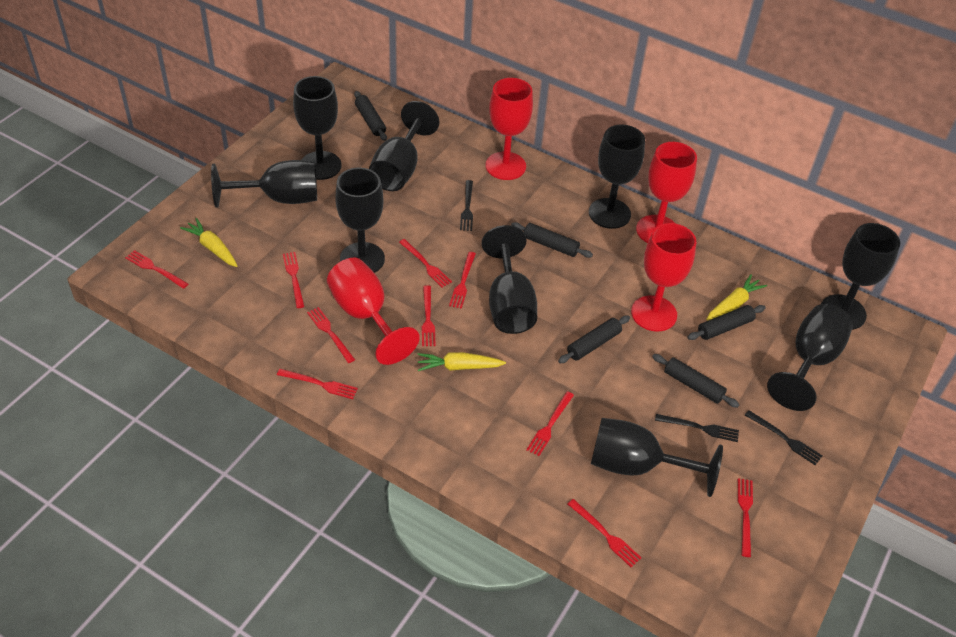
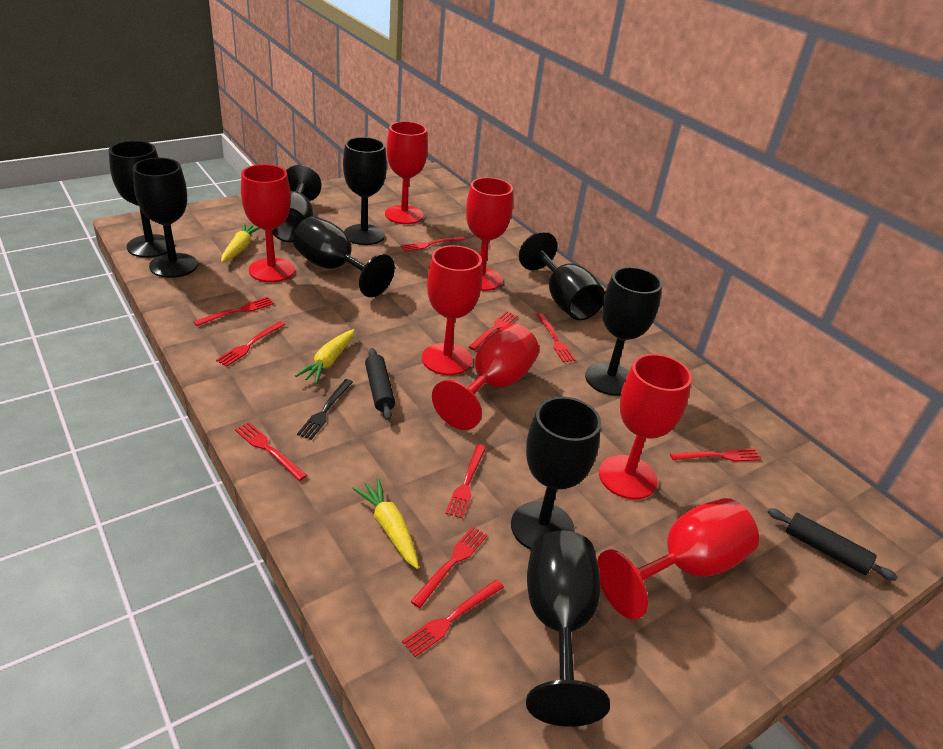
black fork: [460,180,473,231] [655,414,739,442] [745,410,822,465] = 3 -> [297,379,353,440] = 1
black rolling pin: [354,91,387,141] [511,222,593,258] [558,315,630,363] [652,354,740,408] [688,305,765,340] = 5 -> [365,348,395,420] [768,508,897,581] = 2
red goblet: [327,258,420,365] [485,78,533,180] [631,223,696,332] [636,142,697,243] = 4 -> [241,164,295,282] [385,121,428,224] [422,245,482,375] [432,323,539,430] [466,177,513,291] [597,498,759,620] [599,354,692,499] = 7

